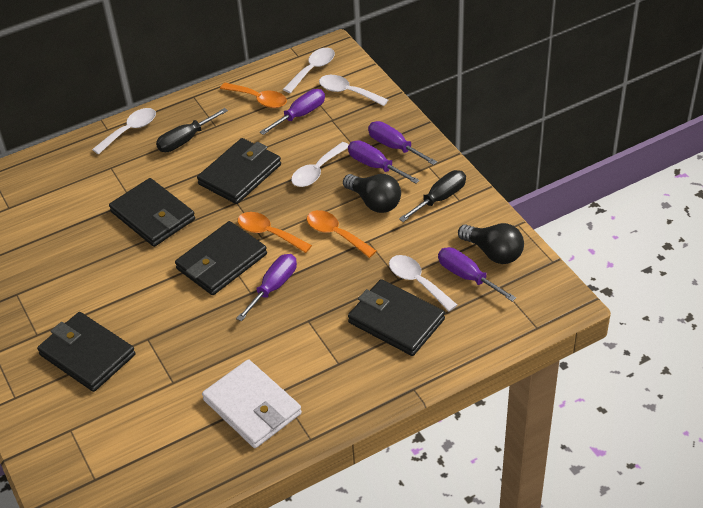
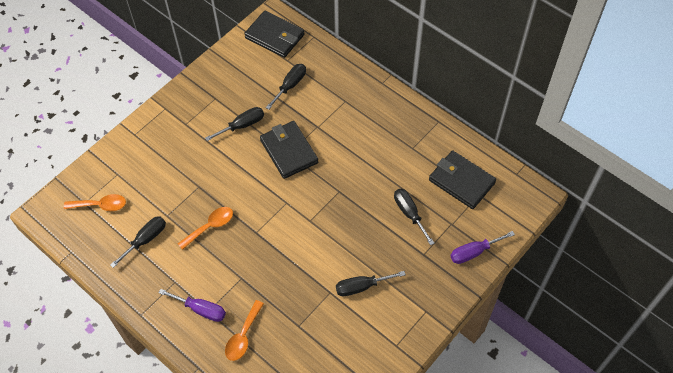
black light bulb: [343,174,401,213] [458,223,524,264] = 2 -> none = 0
black screwdriver: [156,108,228,152] [399,170,466,222] = 2 -> [110,216,166,268] [205,107,264,141] [266,64,306,110] [336,271,406,296] [394,189,434,245] = 5
black wallet: [37,312,135,392] [109,178,195,247] [175,221,267,295] [197,138,281,204] [348,279,445,356] = 5 -> [244,11,304,58] [260,121,318,179] [429,150,496,209] = 3
purple screwdriver: [236,254,297,321] [260,89,325,135] [348,140,420,184] [368,121,437,165] [438,247,516,302] = 5 -> [159,289,226,322] [450,231,515,264] = 2
white spoon: [92,108,156,154] [283,48,335,93] [291,142,349,187] [319,75,388,106] [389,255,457,312] = 5 -> none = 0
white wallet: [202,359,302,448] = 1 -> none = 0

